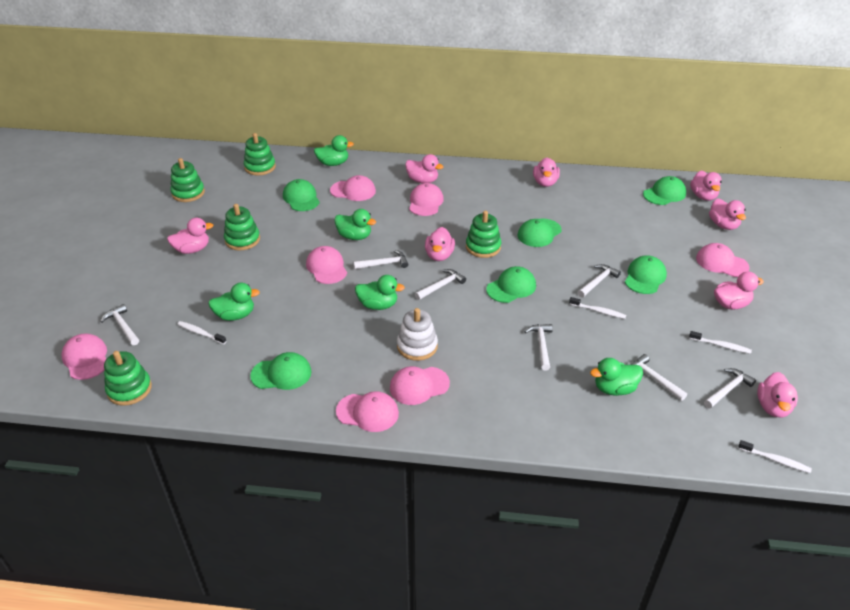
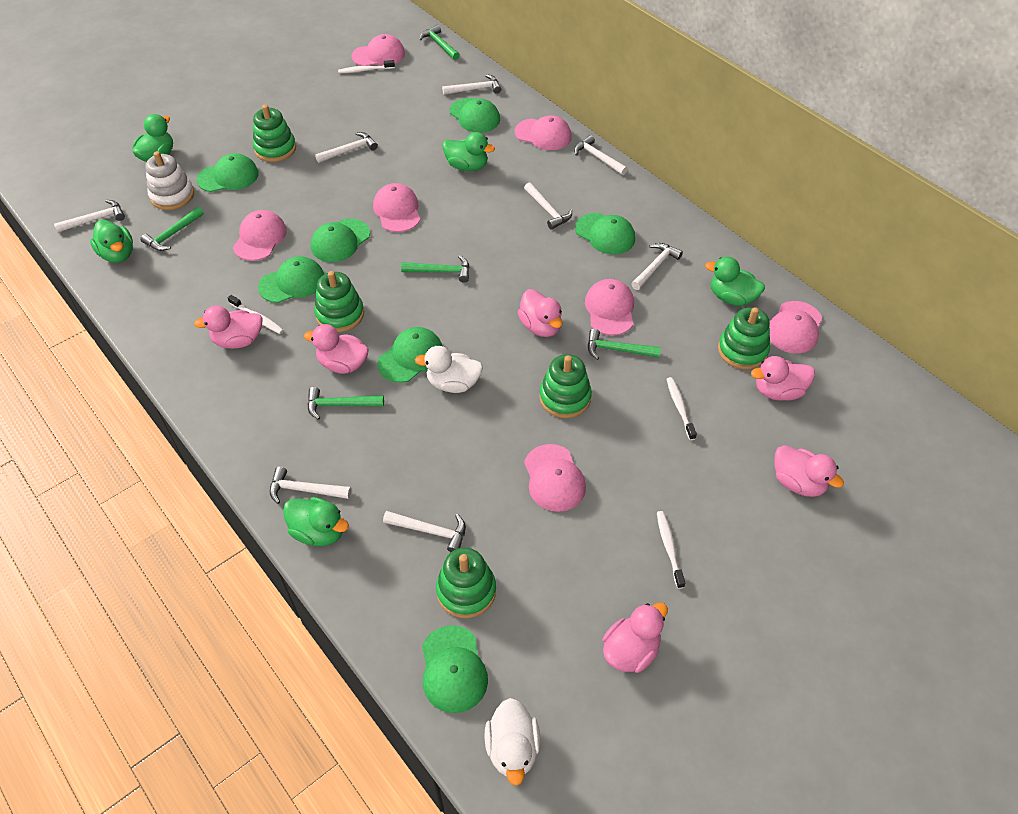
green cap: [250,352,312,390] [283,179,320,211] [486,266,536,303] [518,219,562,247] [625,255,667,294] [643,176,686,205] = 6 -> [197,153,259,192] [258,256,324,303] [311,218,370,262] [377,327,442,383] [422,625,488,713] [449,98,500,133] [575,213,635,255] = 7
green hammer: none = 0 -> [141,207,204,251] [307,387,384,420] [401,255,469,283] [420,25,460,60] [588,329,661,360] = 5
pink duck: [167,218,213,254] [405,154,444,183] [425,227,455,261] [533,157,560,187] [690,170,722,201] [709,198,746,230] [714,271,764,310] [757,372,798,417] = 8 -> [194,305,263,349] [304,324,369,374] [518,289,563,337] [602,602,668,673] [751,356,815,401] [775,445,844,497] = 6
white duck: none = 0 -> [415,346,483,393] [485,698,540,786] = 2
white hammer: [101,304,139,345] [354,250,408,269] [415,269,466,300] [524,324,553,370] [578,264,621,297] [631,354,687,401] [704,368,756,409] = 7 -> [54,200,125,233] [270,467,351,504] [315,132,378,163] [383,511,466,552] [442,74,501,95] [524,182,572,229] [574,135,628,175] [631,243,683,290] = 8

